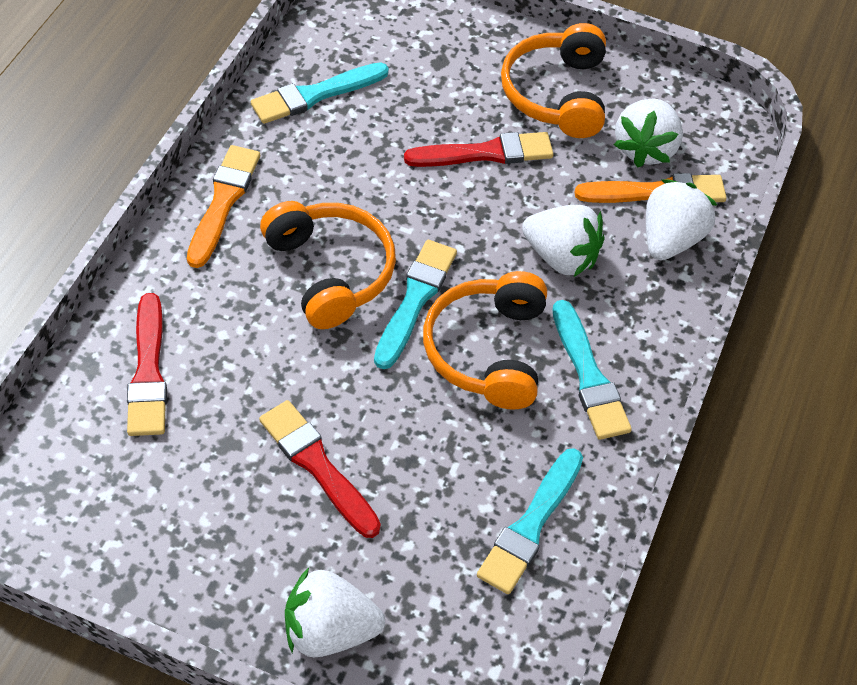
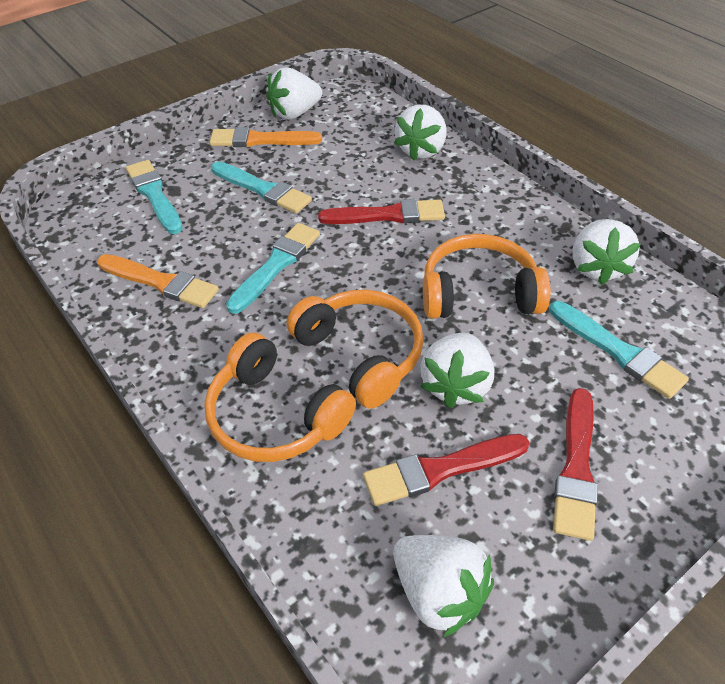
white strawberry: [285,568,385,657] [522,204,604,277] [614,98,683,168] [646,179,717,260] = 4 -> [266,67,322,119] [393,535,494,638] [394,105,447,161] [420,332,494,408] [573,219,641,285] = 5

